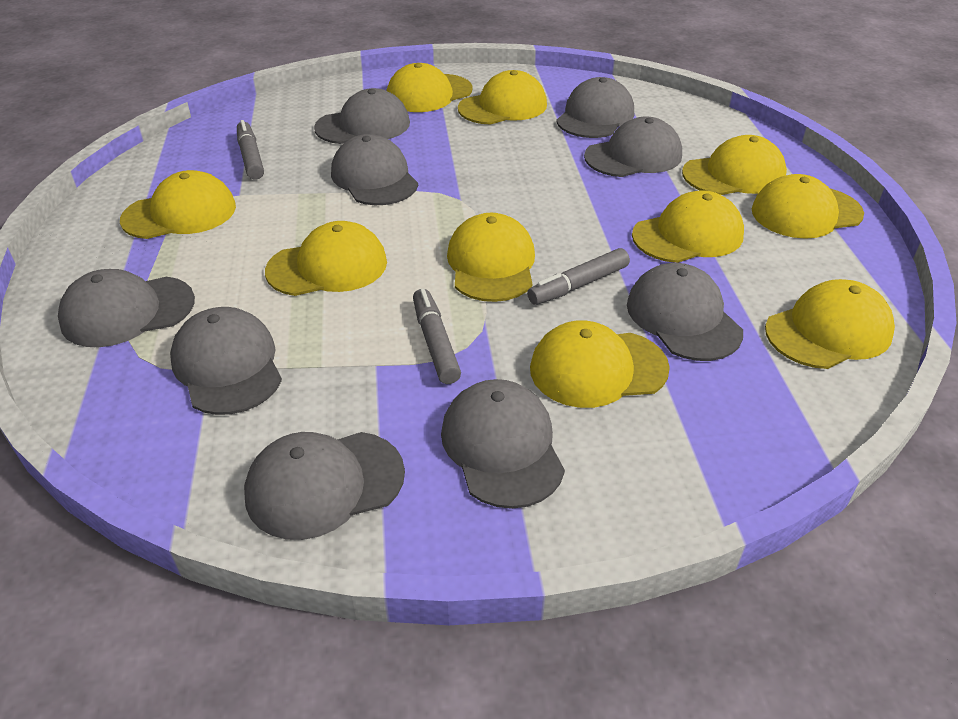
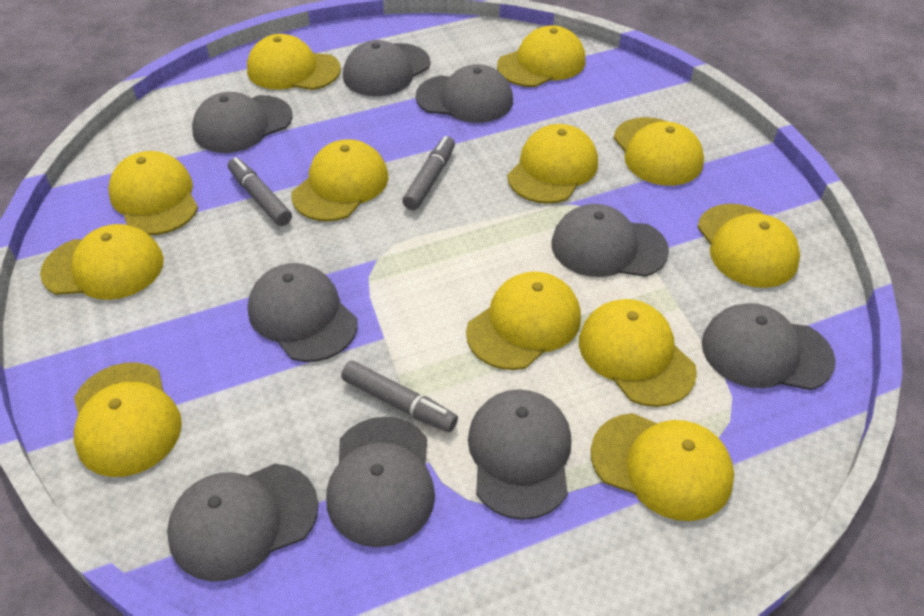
yellow cap: [120,170,236,239] [265,221,387,296] [387,63,473,112] [447,213,535,302] [458,70,547,125] [530,321,670,408] [632,190,744,263] [682,135,787,195] [752,174,864,239] [765,279,895,369] = 10 -> [40,224,164,300] [74,362,182,477] [108,151,198,235] [247,34,341,90] [291,139,389,221] [466,271,581,370] [497,25,586,87] [507,124,598,204] [579,299,697,407] [591,413,734,521] [614,117,704,186] [697,204,800,288] = 12

